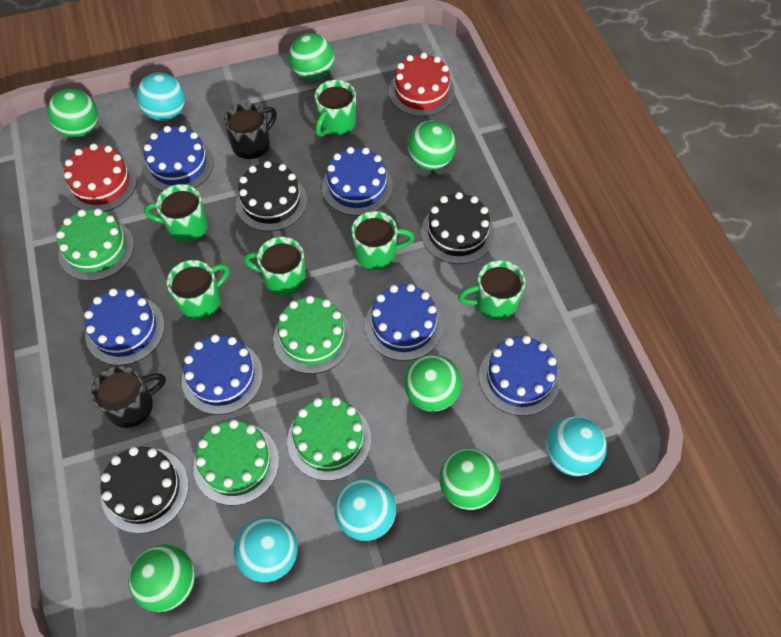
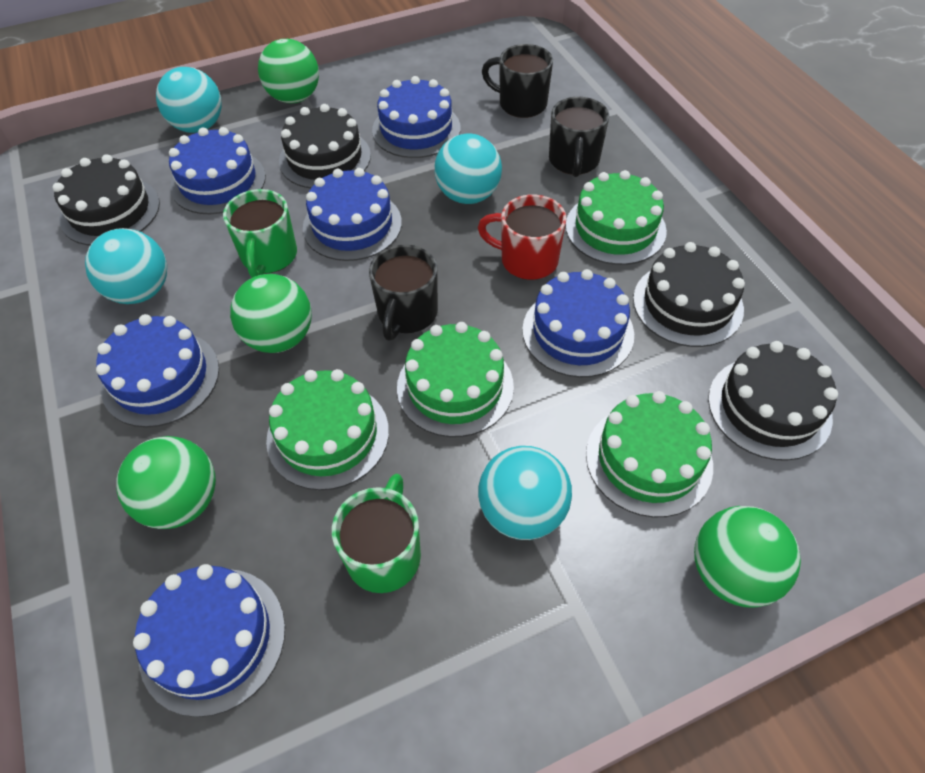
black cake: [101,447,189,534] [235,161,307,231] [421,192,494,264] = 3 -> [53,154,160,246] [279,104,371,189] [633,242,745,347] [708,341,838,461] = 4
black mug: [91,366,166,428] [224,103,277,159] = 2 -> [369,245,438,341] [482,44,553,118] [549,97,609,177] = 3
green ball: [47,89,98,137] [128,544,195,612] [289,33,334,81] [404,354,461,412] [407,120,456,170] [440,448,500,510] = 6 -> [116,436,216,529] [230,274,312,353] [258,39,319,103] [694,506,801,608] = 4
green mug: [144,184,208,242] [167,260,230,320] [244,237,306,296] [315,80,356,137] [351,211,415,270] [458,260,525,320] = 6 -> [223,189,297,278] [332,474,421,593] = 2
red cake: [64,144,137,212] [389,53,455,117] = 2 -> none = 0
red mug: none = 0 -> [478,194,567,280] = 1

